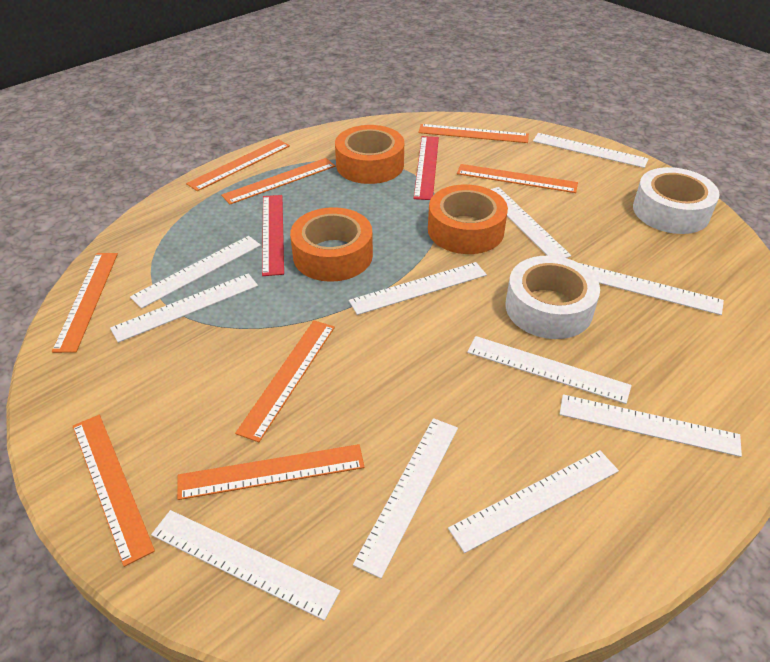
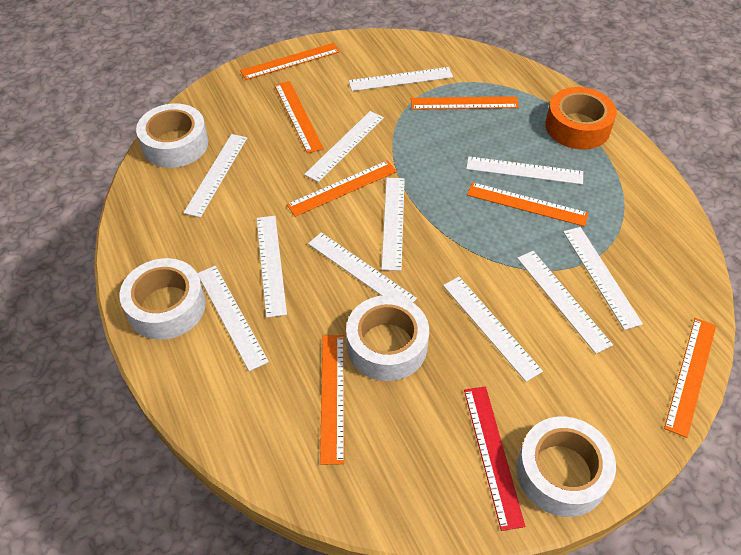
orange ruler: [52,253,118,353] [73,415,155,567] [177,444,364,500] [186,139,290,191] [221,158,335,204] [235,320,335,442] [418,124,529,143] [457,164,578,193] = 8 -> [240,43,340,80] [274,81,324,154] [286,160,397,217] [320,335,344,465] [411,96,519,110] [467,182,588,227] [664,318,716,438] = 7
orange tape: [290,207,373,282] [335,125,404,184] [428,185,508,254] = 3 -> [545,87,617,150] = 1
red ruler: [262,195,284,276] [413,136,439,200] = 2 -> [464,386,525,531] = 1
white tape: [506,256,600,339] [633,167,720,234] = 2 -> [119,258,206,340] [136,104,208,168] [346,295,429,381] [516,417,616,517] = 4

